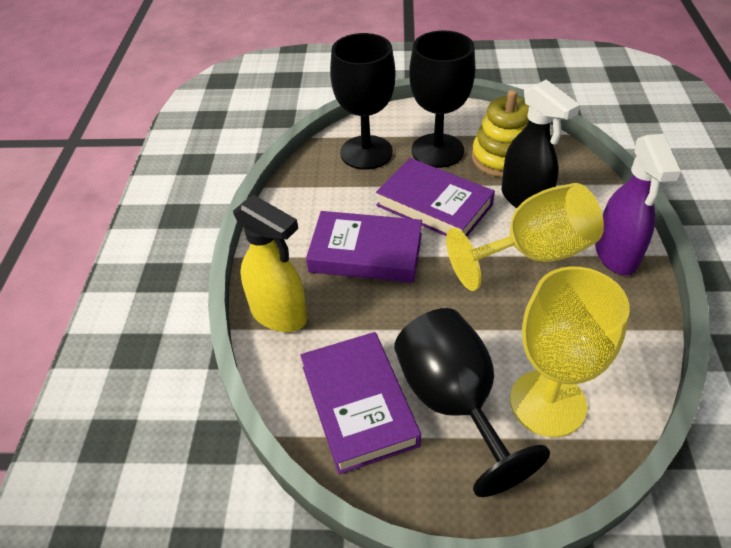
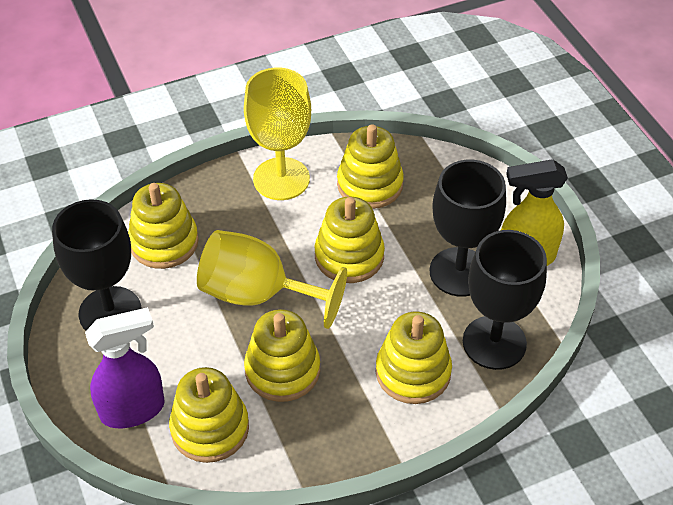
black spray bottle: [501,79,580,208] = 1 -> none = 0
purple book: [300,332,421,474] [306,211,422,283] [376,158,495,237] = 3 -> none = 0
yellow stacking toy: [472,90,529,177] = 1 -> [128,183,199,269] [169,367,249,463] [244,309,320,402] [315,197,385,283] [337,124,404,209] [376,312,452,404] = 6

